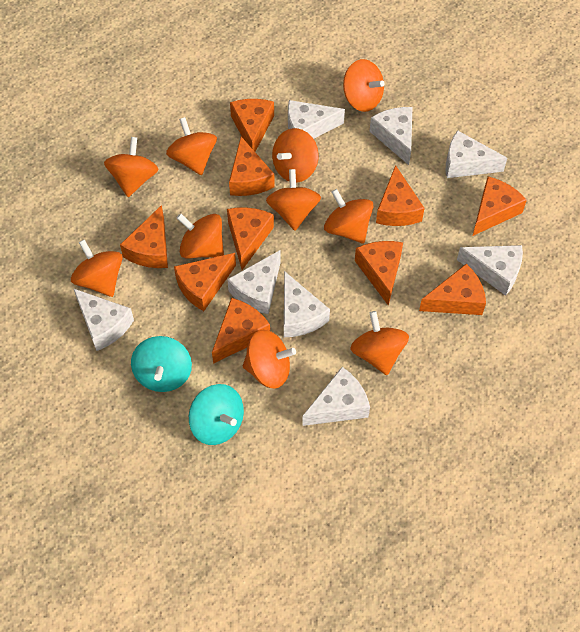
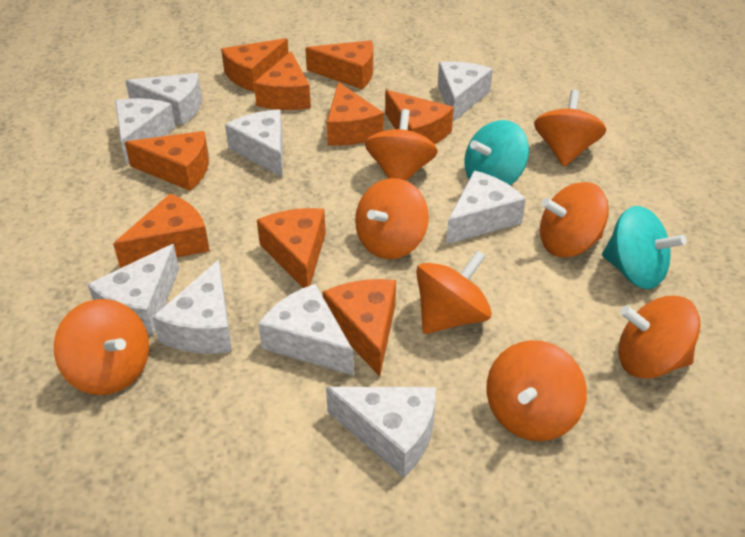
orange cheese: [120,205,168,268] [174,253,236,311] [212,298,270,364] [227,207,274,270] [229,137,275,196] [230,99,274,152] [355,241,403,306] [376,165,425,226] [419,264,486,315] [473,176,527,236] = 10 -> [113,193,210,268] [125,131,209,191] [221,38,289,92] [254,51,311,110] [257,208,326,288] [305,40,373,89] [322,279,396,377] [327,82,384,146] [385,90,454,144] = 9
orange spinning top: [71,239,123,297] [104,137,158,197] [166,117,217,175] [177,213,224,259] [243,330,296,389] [266,169,321,231] [272,128,319,183] [324,189,373,243] [343,59,385,112] [350,311,409,375] = 10 -> [54,299,149,395] [355,178,429,259] [365,109,438,181] [416,250,492,334] [487,340,587,441] [534,90,606,167] [540,182,609,257] [618,296,701,379] = 8
white cheese: [73,288,134,351] [227,250,281,314] [284,271,330,337] [288,100,345,139] [302,367,370,426] [370,107,412,165] [446,130,507,178] [457,245,523,296] = 8 -> [88,244,179,335] [115,98,176,165] [125,73,202,126] [153,260,232,354] [225,109,283,177] [258,284,354,376] [326,387,436,478] [438,61,493,122] [446,171,526,245] = 9

